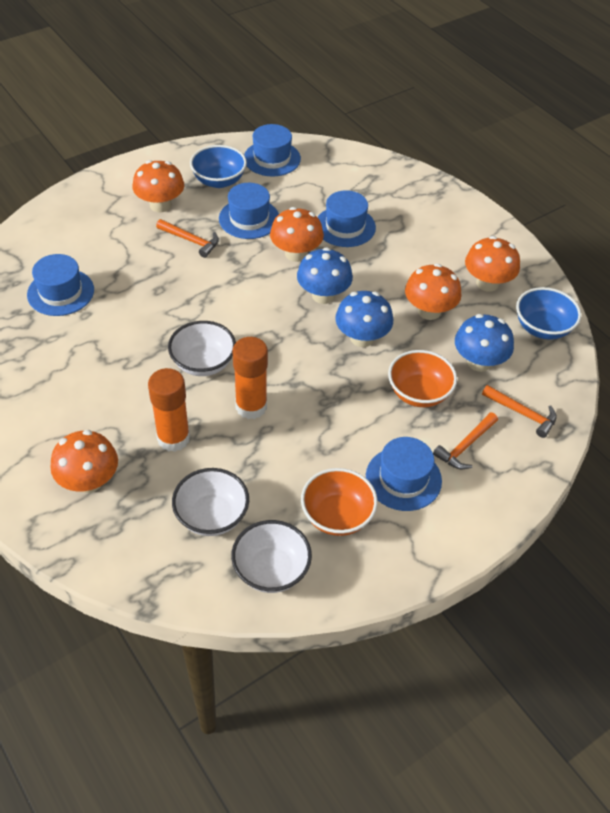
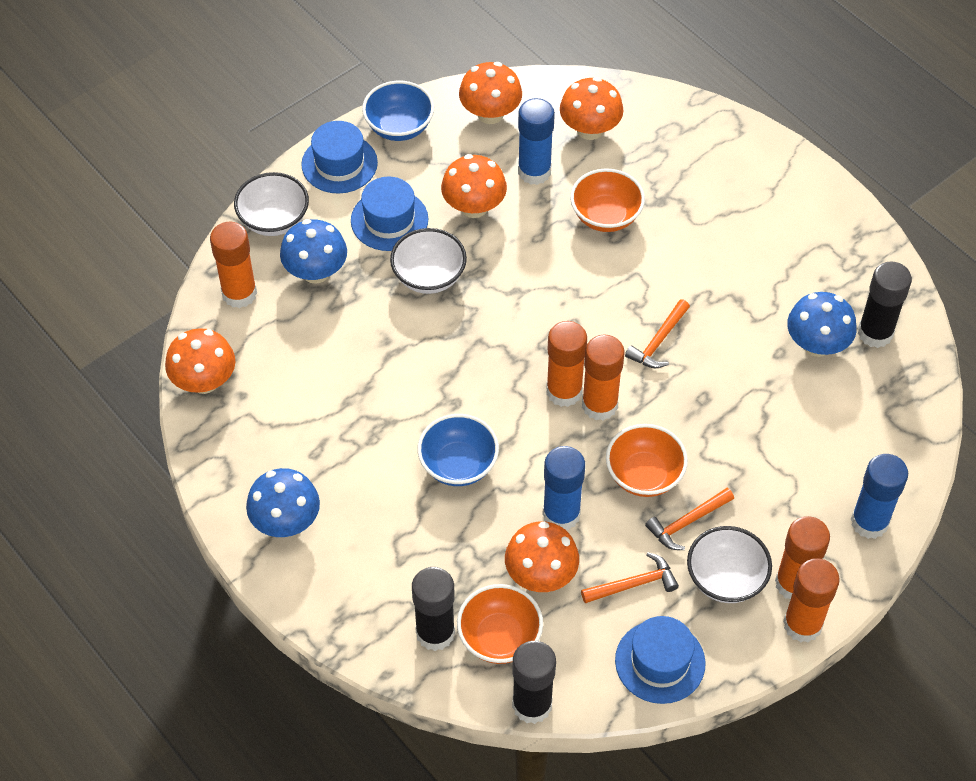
black glue stick: none = 0 -> [412,567,455,651] [512,641,556,724] [858,261,912,348] = 3
blue glue stick: none = 0 -> [518,98,555,185] [542,446,585,530] [851,454,908,539] = 3
blue hat: [27,254,94,316] [219,183,279,239] [244,124,301,176] [318,190,376,247] [366,437,442,511] = 5 -> [301,121,378,194] [351,177,428,251] [615,616,706,704] = 3
orange bowl: [301,468,378,536] [388,350,457,407] = 2 -> [457,584,543,664] [570,168,645,232] [606,424,688,497] = 3
orange glue stick: [148,368,190,452] [232,337,268,419] = 2 -> [210,222,257,308] [546,321,587,407] [582,335,625,421] [775,516,830,600] [783,558,840,643] = 5

